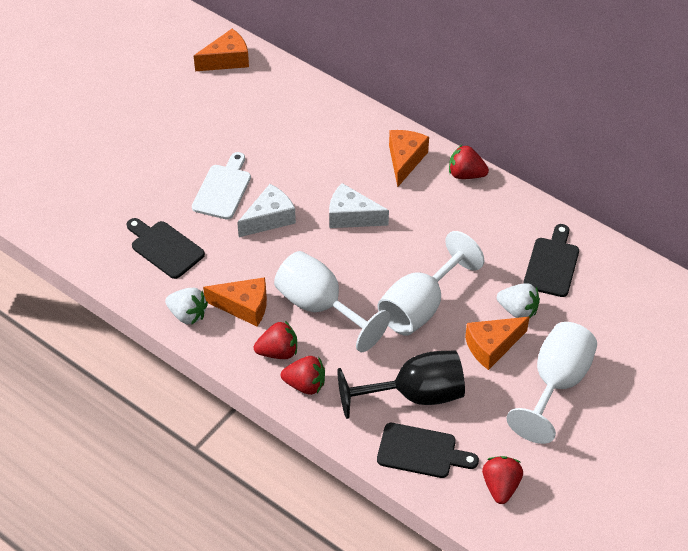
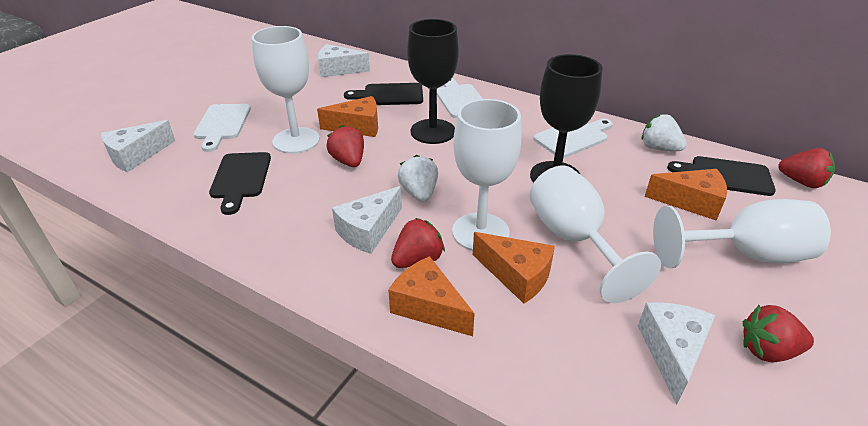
black goblet: [337,350,465,419] = 1 -> [407,19,459,144] [530,54,603,183] = 2
white cheese: [237,184,296,237] [329,183,389,228] = 2 -> [101,120,175,172] [318,44,370,77] [332,186,402,254] [638,302,715,405] = 4
white cutting board: [192,152,251,220] = 1 -> [194,104,251,152] [437,78,483,118] [533,119,613,158] = 3
white goblet: [274,251,390,352] [378,231,484,336] [506,322,597,444] = 3 -> [252,26,320,154] [452,99,522,251] [529,166,661,303] [653,199,831,268] = 4

